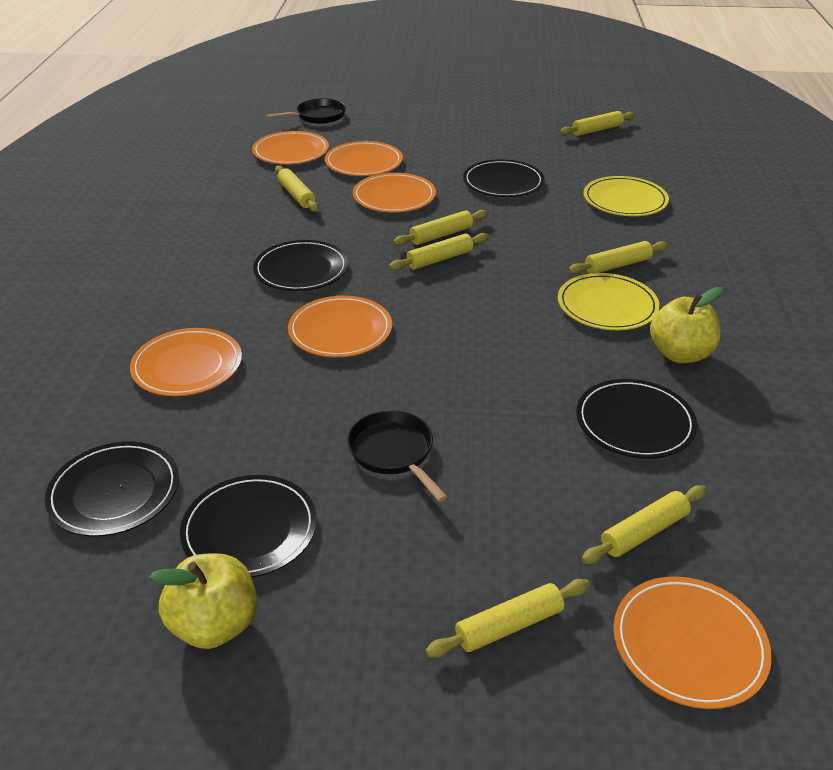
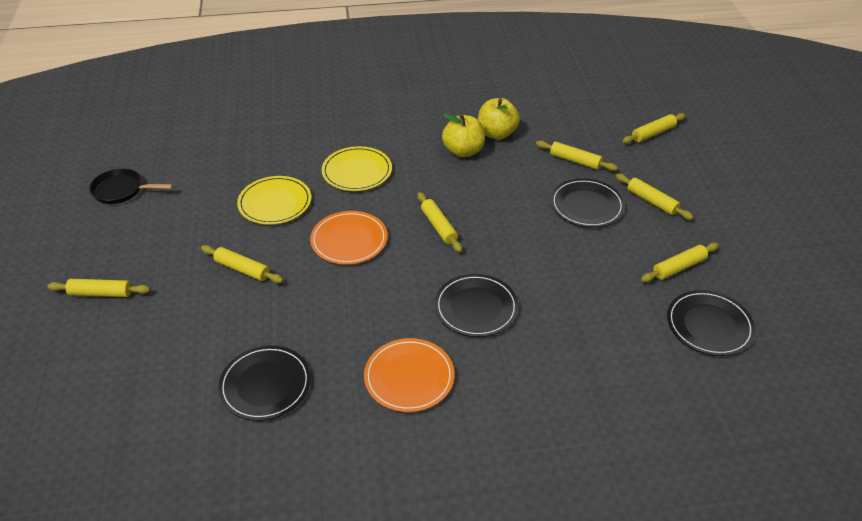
black pan: [266,98,346,124] [347,410,448,502] = 2 -> [89,168,173,204] = 1
black plate: [45,442,179,536] [180,475,317,578] [253,240,349,291] [463,159,545,197] [576,379,697,459] = 5 -> [218,345,311,421] [435,274,519,337] [550,178,625,227] [667,290,755,356] = 4
orange plate: [130,328,242,396] [252,131,329,164] [288,296,392,357] [325,141,403,176] [353,173,436,213] [614,576,772,709] = 6 -> [310,211,388,265] [364,338,455,412] = 2

